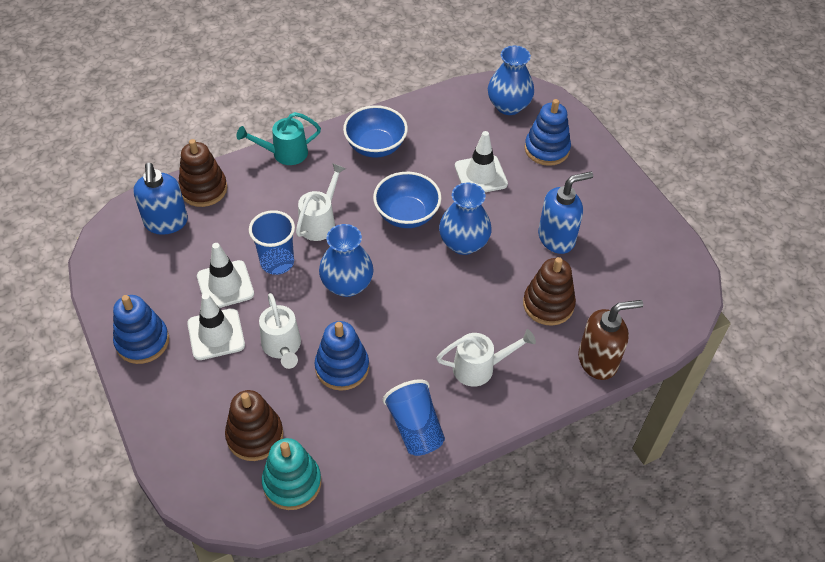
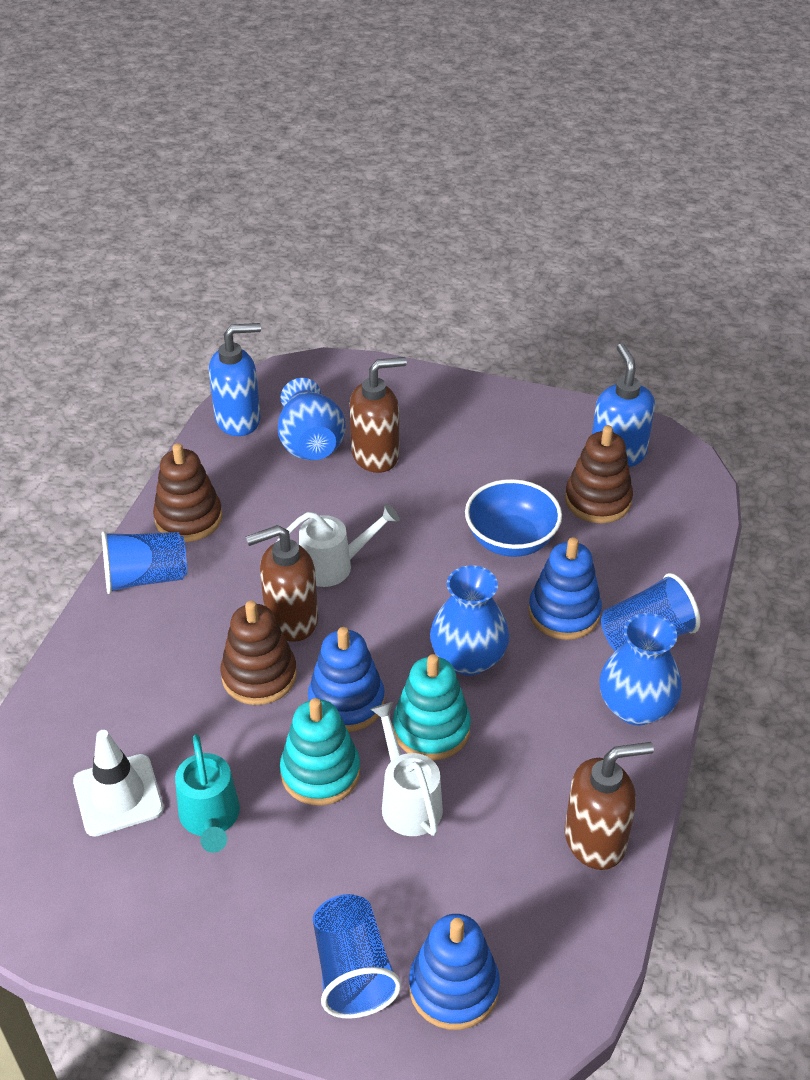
blue bowl: [343,105,408,157] [373,172,442,228] = 2 -> [465,479,562,557] = 1
blue cup: [249,210,295,275] [383,379,445,456] = 2 -> [102,531,187,594] [313,894,401,1019] [601,573,700,651] = 3
brown soap dispenser: [578,300,643,380] = 1 -> [245,525,318,642] [350,357,407,473] [565,742,654,870] = 3
turquoise stacking toy: [262,438,321,510] = 1 -> [280,698,360,806] [393,654,471,760] = 2
white traffic cone: [187,293,245,360] [197,243,254,308] [455,131,508,192] = 3 -> [73,730,164,837] = 1
white watering can: [259,293,301,369] [296,163,346,241] [436,329,536,387] = 3 -> [277,504,399,587] [371,702,443,836] = 2

